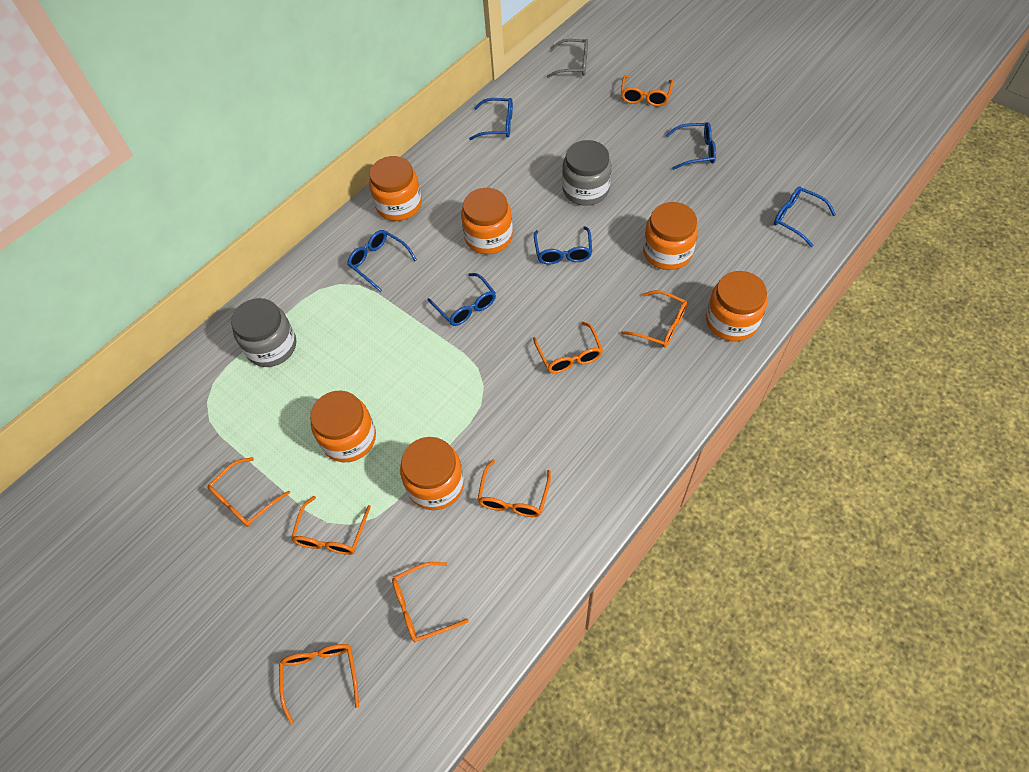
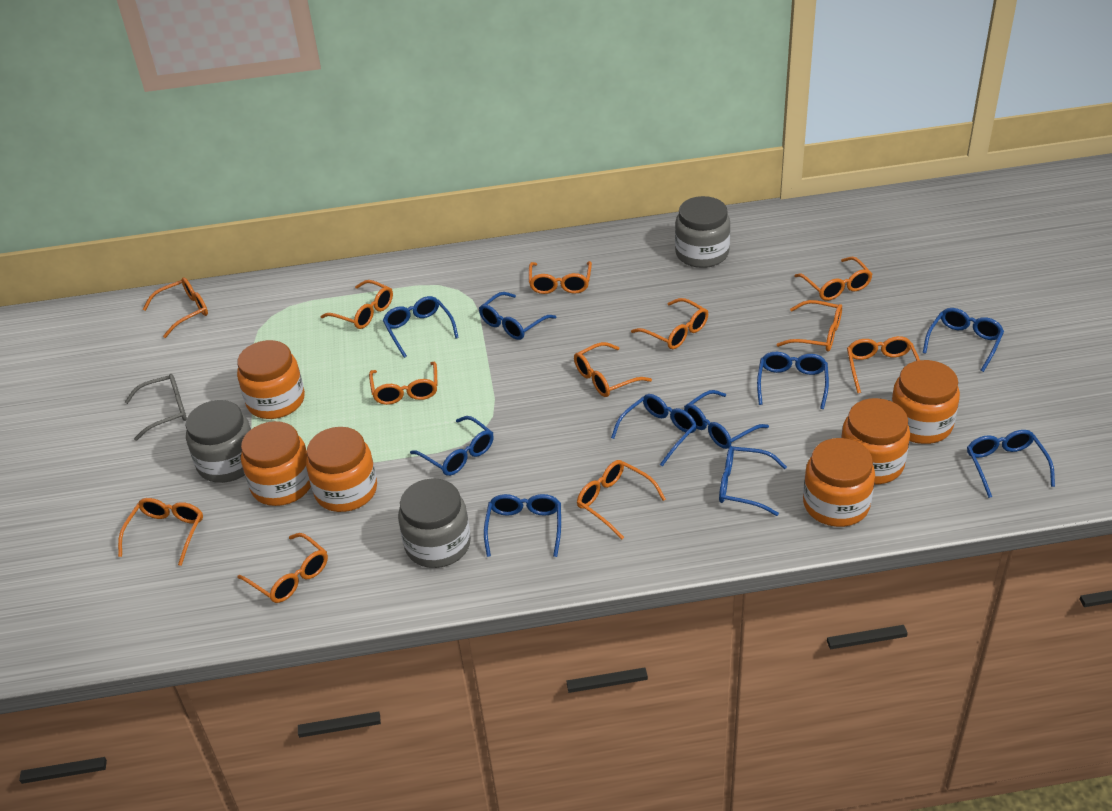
blue glasses: [347,230,417,292] [427,273,496,326] [469,98,513,140] [534,226,592,264] [665,122,716,170] [774,186,836,247] = 6 -> [383,296,459,358] [410,416,494,476] [479,292,557,340] [484,494,561,557] [611,394,697,466] [684,390,769,449] [719,446,787,516] [757,352,829,409] [923,308,1004,372] [967,430,1055,498] = 10
grey jar: [231,298,296,367] [562,140,611,206] = 2 -> [186,400,251,483] [398,478,471,568] [675,196,730,268] = 3
orange glasses: [208,457,290,527] [279,644,359,724] [291,496,371,555] [392,562,469,642] [477,459,551,517] [533,322,603,373] [621,75,673,106] [621,290,688,348] = 8 -> [118,498,203,566] [143,277,208,338] [238,533,328,603] [321,280,393,329] [369,362,438,405] [529,261,592,294] [574,342,652,397] [577,460,666,539] [631,298,708,349] [776,300,842,351] [794,257,872,301] [847,336,920,393] = 12

